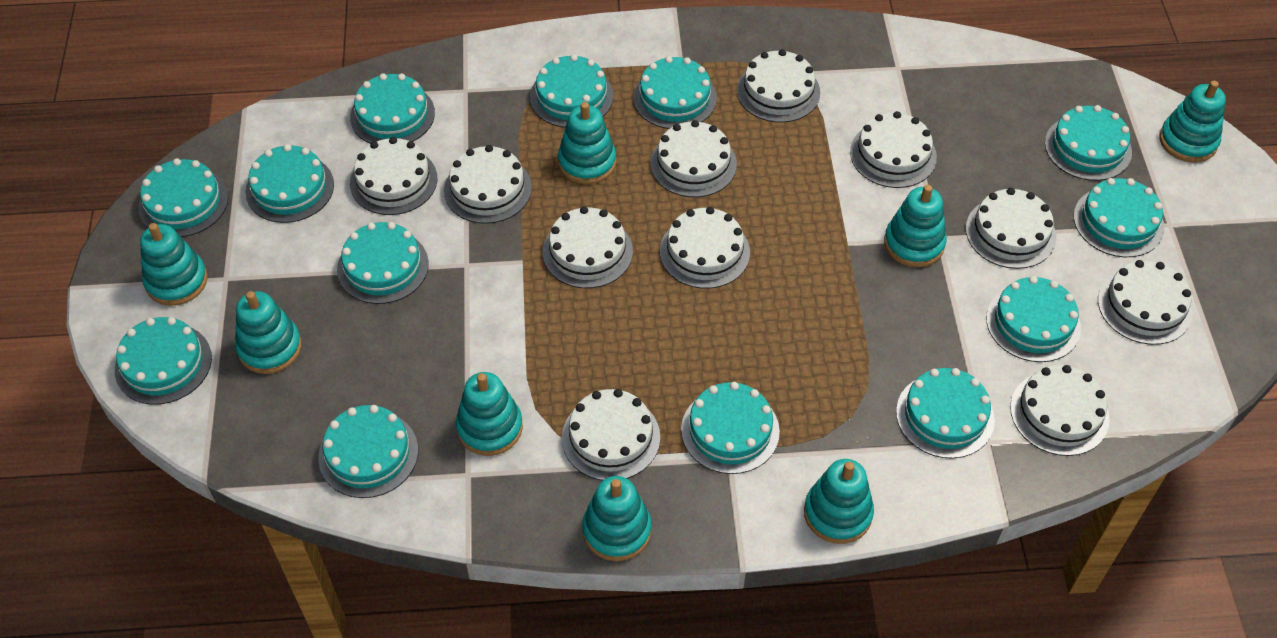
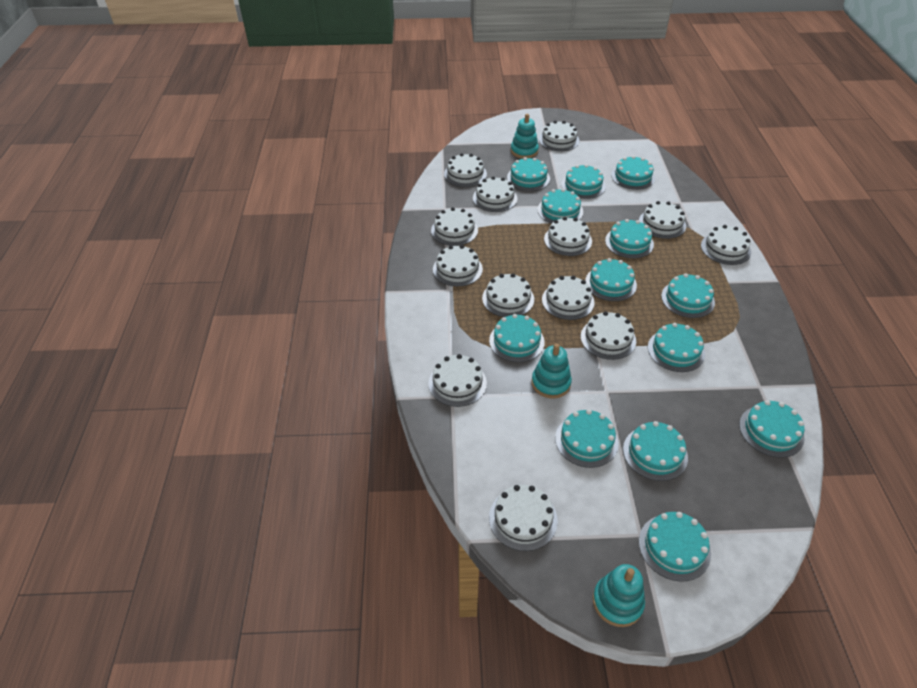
turquoise stacking toy: [140,223,208,306] [235,291,302,374] [456,372,523,456] [558,102,616,184] [582,476,652,561] [804,459,874,544] [884,185,947,267] [1159,81,1226,162] = 8 -> [511,114,539,159] [532,344,572,398] [593,564,645,627] = 3
white cake: [350,137,437,215] [444,145,532,224] [543,206,633,288] [562,389,660,480] [650,120,737,197] [660,207,750,289] [737,49,820,123] [850,111,937,188] [966,188,1056,269] [1010,365,1110,456] [1098,260,1193,345] = 11 -> [429,354,487,407] [431,207,478,246] [433,245,483,286] [444,153,487,187] [473,176,517,212] [482,273,534,317] [489,485,558,551] [539,121,580,151] [542,276,595,320] [544,217,592,256] [581,311,636,360] [639,201,686,239] [701,225,751,265] = 13

